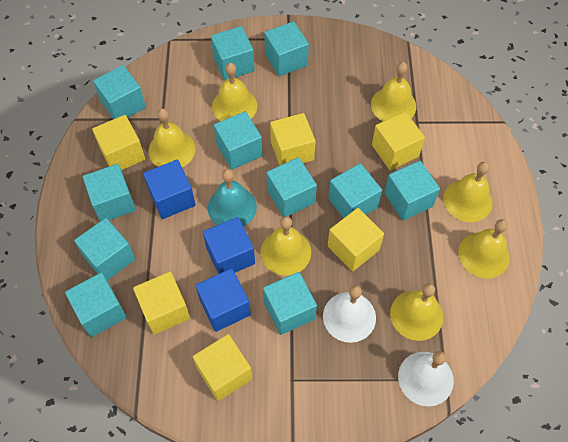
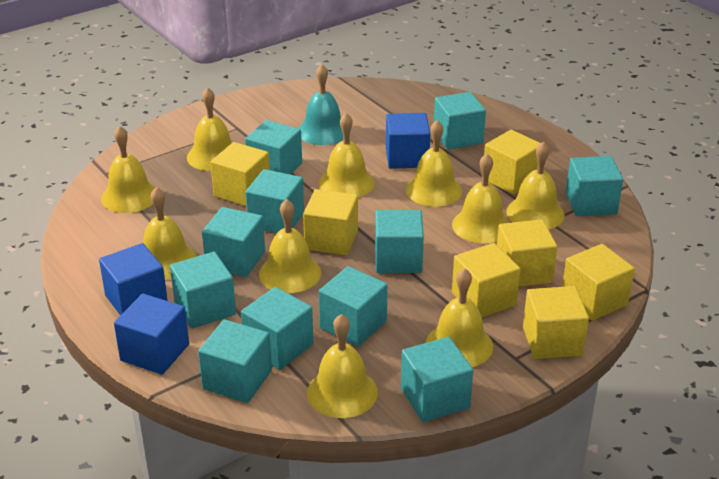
white bell: [323,285,376,343] [398,351,454,407] = 2 -> none = 0
yellow bell: [149,108,196,167] [212,63,257,121] [261,216,311,276] [371,62,416,121] [390,283,443,341] [443,162,493,222] [458,219,510,279] = 7 -> [101,125,155,213] [143,187,197,280] [187,87,232,171] [259,199,321,293] [307,314,378,418] [319,113,375,197] [406,120,462,207] [426,268,493,367] [452,153,510,243] [506,141,565,229] = 10
yellow cube: [92,115,145,170] [133,272,190,335] [193,334,252,401] [270,113,316,165] [328,208,384,272] [372,112,425,170] = 6 -> [211,142,270,206] [303,189,358,255] [452,243,520,317] [484,130,540,194] [497,219,557,287] [523,286,589,359] [562,244,635,321] = 7

